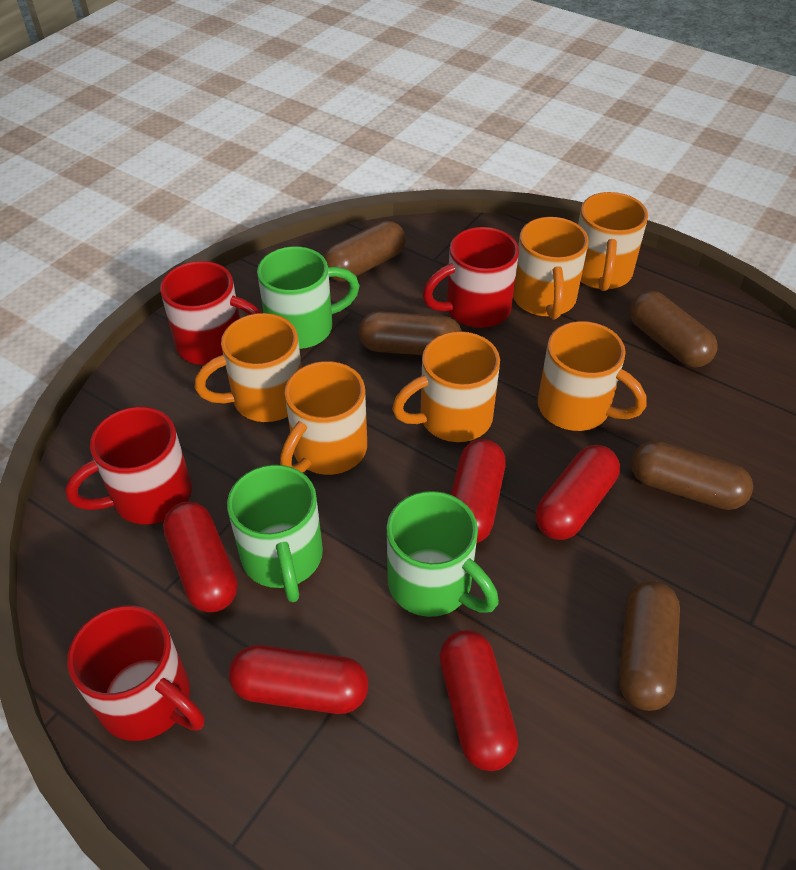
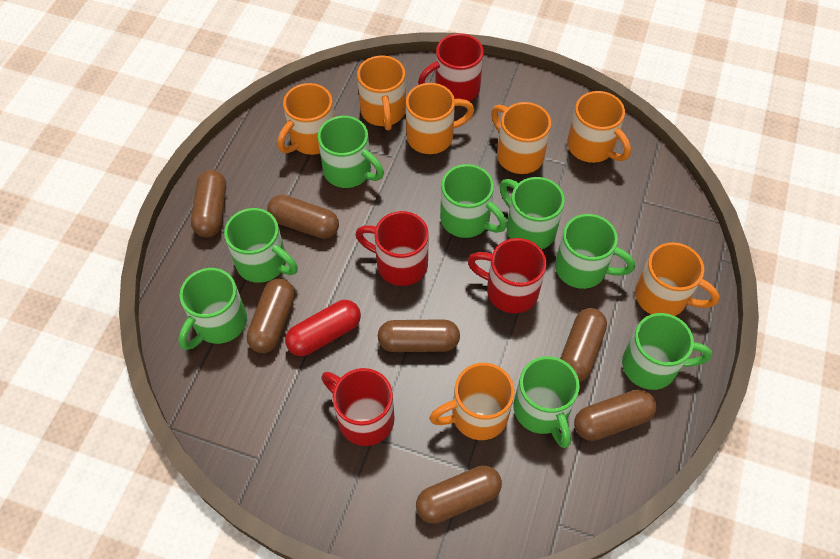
brown capsule: [324,221,406,282] [359,311,462,355] [619,580,680,711] [630,291,717,368] [631,441,753,510] = 5 -> [191,170,226,237] [247,278,295,353] [267,195,339,239] [378,319,460,352] [416,465,502,524] [560,308,607,382] [574,390,657,441] = 7
green mug: [227,465,323,602] [257,246,360,349] [387,491,499,617] = 3 -> [178,268,247,350] [224,208,298,283] [318,116,384,188] [440,164,507,238] [499,177,565,249] [513,356,580,448] [555,214,635,289] [622,313,712,390] = 8
orange mug: [195,313,302,422] [280,361,367,475] [392,331,500,442] [513,217,589,319] [538,321,647,431] [578,192,648,291] = 6 -> [277,83,335,155] [357,55,406,131] [406,83,474,154] [429,363,515,440] [491,102,551,174] [567,91,631,163] [635,242,720,316] = 7
red capsule: [163,502,238,613] [229,645,368,714] [440,630,518,771] [451,439,506,543] [535,445,620,540] = 5 -> [285,300,361,356] = 1

